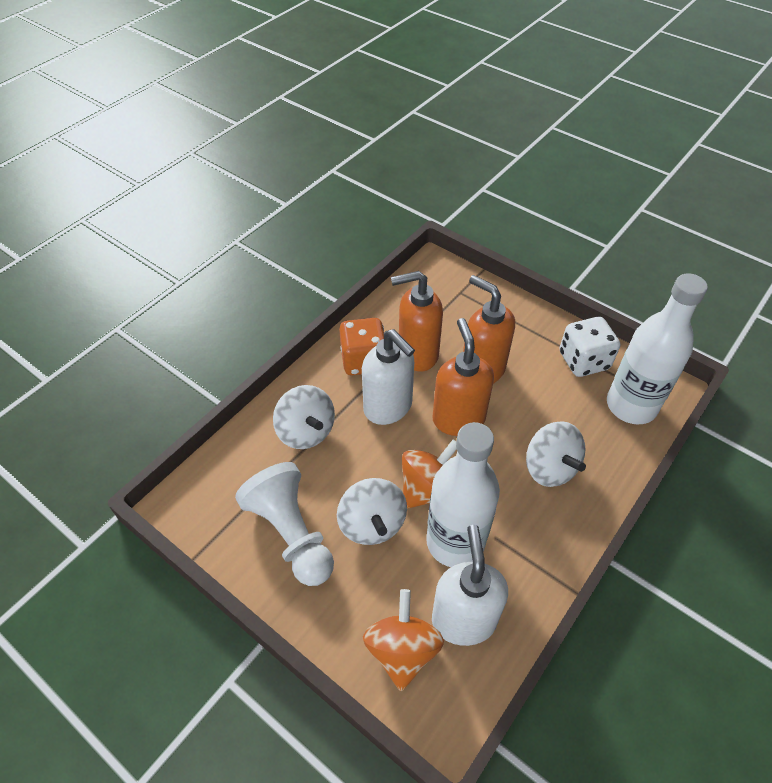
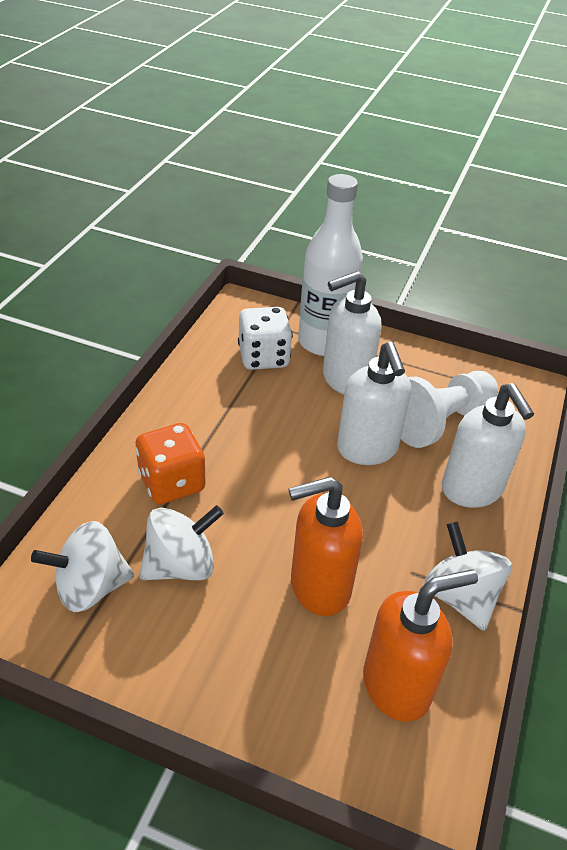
orange soap dispenser: [391,271,443,371] [432,318,494,436] [463,275,515,384] = 3 -> [289,477,363,616] [363,569,478,722] = 2
orange spinning top: [363,589,444,691] [402,440,457,509] = 2 -> none = 0
white bottle: [426,422,500,567] [607,273,708,424] = 2 -> [298,174,363,356] = 1
white soap dispenser: [362,329,415,425] [432,525,508,646] = 2 -> [323,271,382,394] [337,342,411,465] [442,383,534,508] = 3

